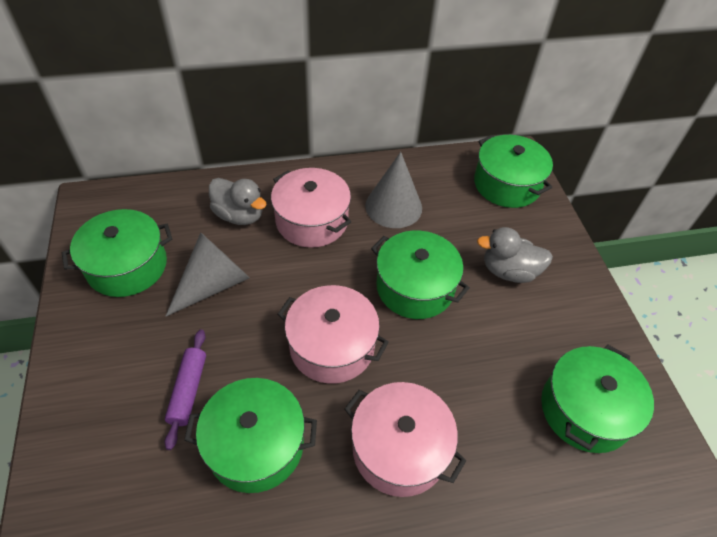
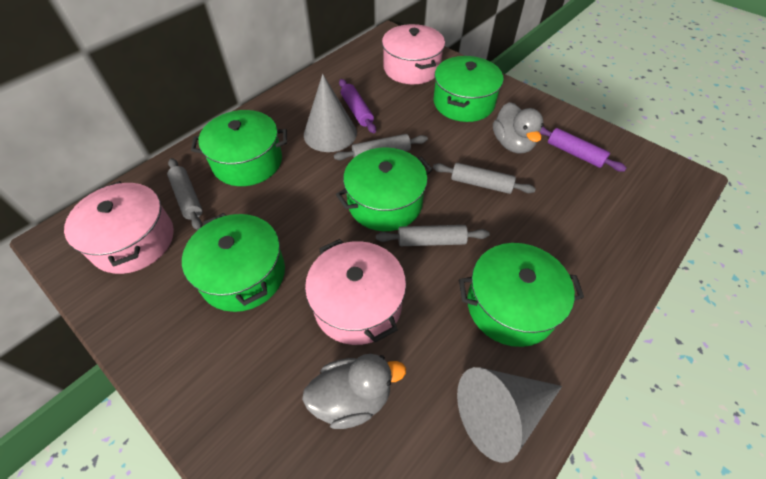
grey rolling pin: none = 0 -> [167,158,203,230] [334,134,428,160] [376,225,490,246] [433,163,536,194] = 4
purple rolling pin: [164,330,206,450] = 1 -> [339,79,376,133] [540,127,627,172] = 2

